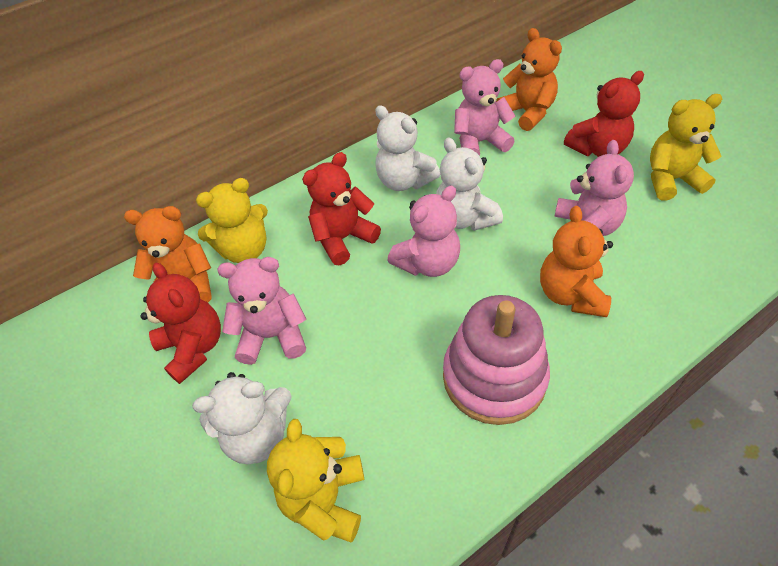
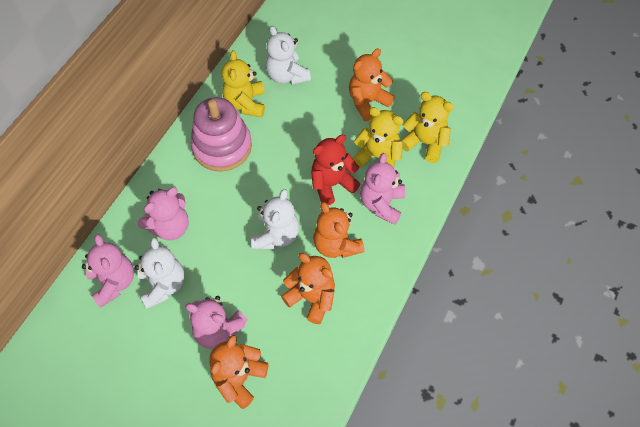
orange teddy bear: [124,206,211,302] [496,28,562,131] [540,206,613,317] = 3 -> [209,335,269,409] [281,253,335,324] [313,202,365,258] [349,48,395,121] = 4
red teddy bear: [140,263,221,384] [302,152,381,265] [564,71,644,157] = 3 -> [311,135,360,205] = 1

